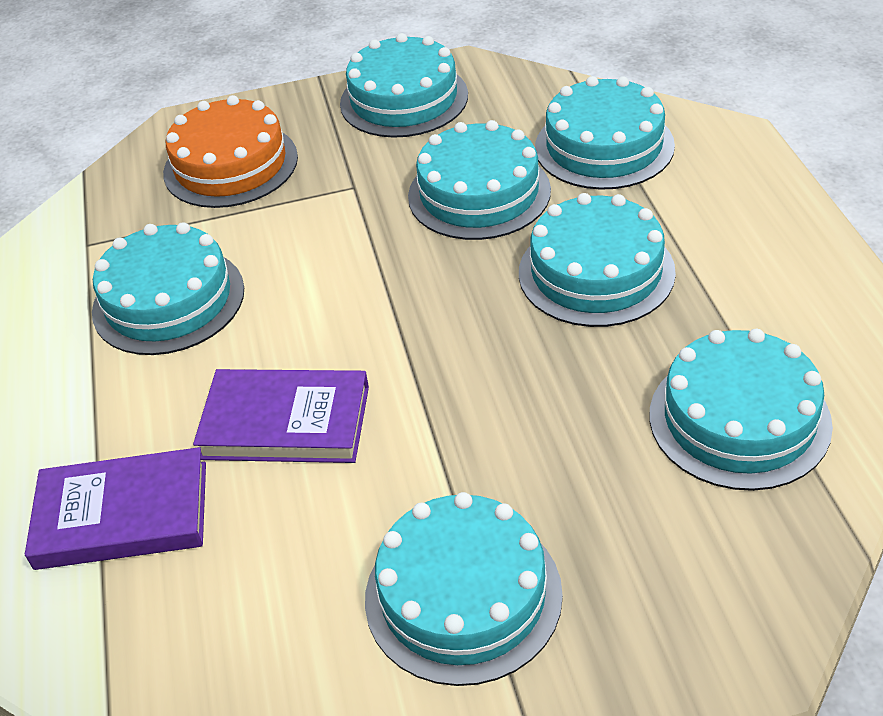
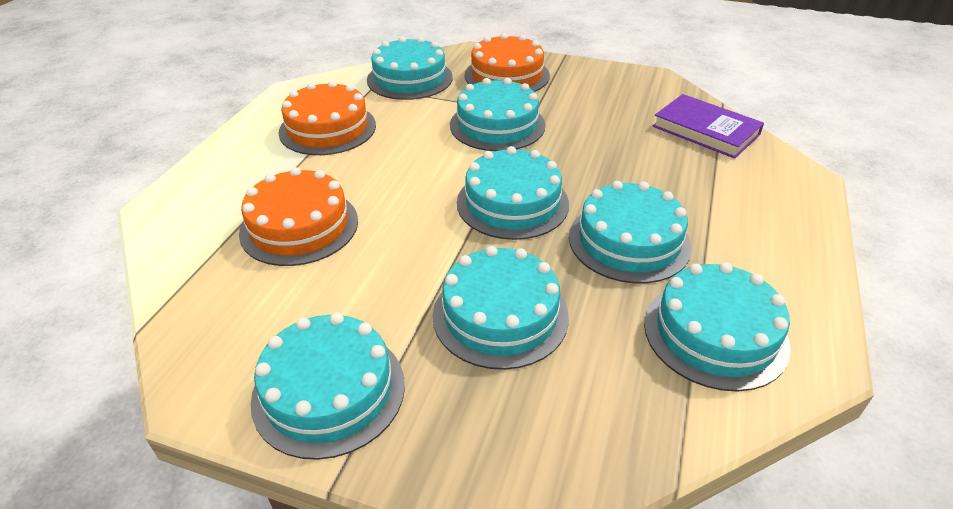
orange cake: [163,95,298,208] = 1 -> [239,167,358,266] [278,81,376,155] [465,33,550,92] = 3
purple book: [25,447,206,570] [193,369,369,463] = 2 -> [653,94,764,159] = 1

